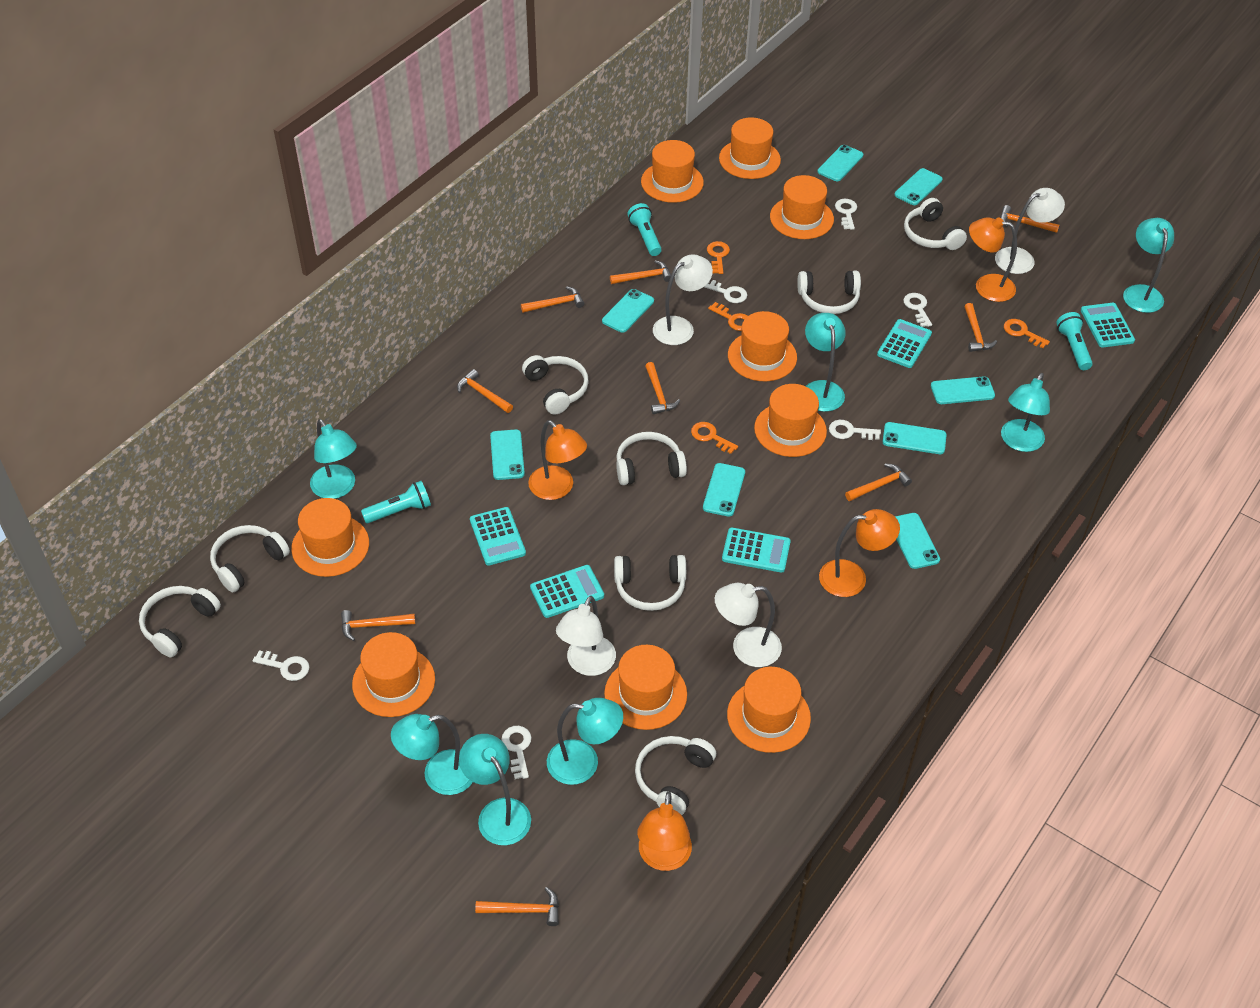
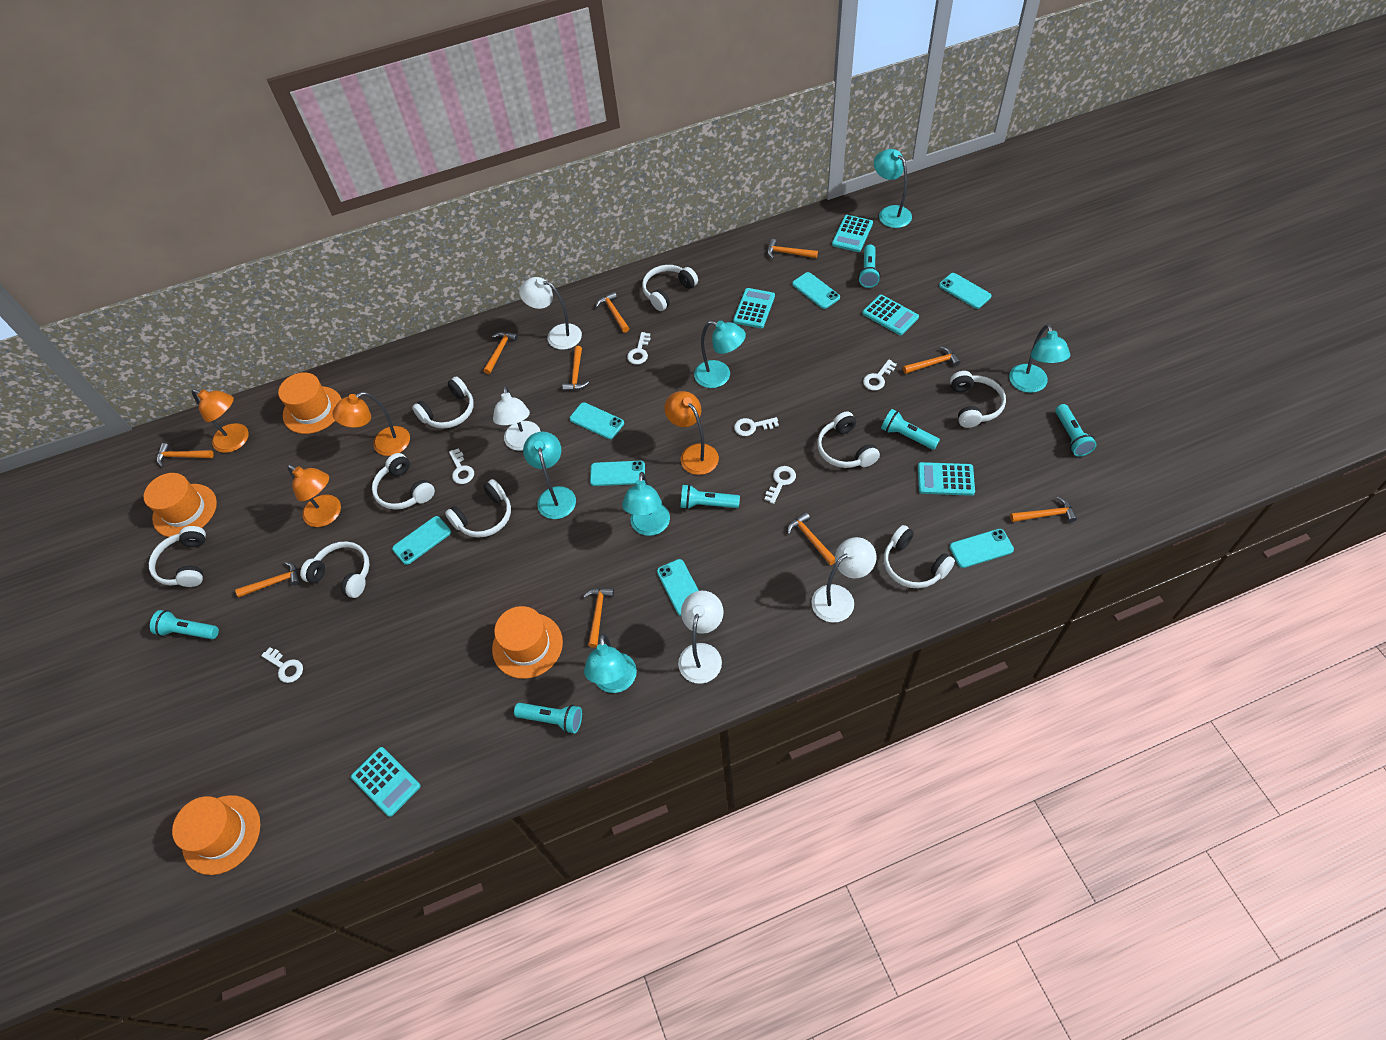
orange hammer: [341,610,415,641] [457,369,513,413] [475,887,559,926] [521,286,584,313] [610,260,671,284] [645,362,680,414] [845,464,912,501] [964,303,997,352] [1000,205,1059,233] = 9 -> [157,443,214,467] [235,562,300,597] [483,332,518,374] [562,346,589,391] [583,588,614,648] [595,292,629,333] [767,239,818,259] [788,512,835,565] [903,346,961,374] [1010,496,1077,522] = 10
orange hat: [291,498,369,577] [352,632,435,717] [604,645,687,730] [641,140,704,203] [719,117,781,179] [727,667,811,753] [728,311,797,381] [754,384,827,457] [770,175,834,239] = 9 -> [144,473,217,537] [172,795,260,875] [278,372,342,434] [492,606,563,679] = 4
orange key: [691,422,738,454] [707,241,730,274] [708,302,748,331] [1004,319,1050,348] = 4 -> none = 0
turquoise flashlight: [361,481,431,523] [627,203,662,256] [1056,312,1093,370] = 3 -> [150,610,219,639] [514,703,582,733] [681,484,740,509] [858,244,880,288] [881,409,940,450] [1055,404,1097,456] = 6
turquoise lamp: [310,419,357,499] [391,714,473,795] [459,734,531,845] [547,698,623,785] [805,313,846,412] [1001,373,1050,452] [1123,218,1174,313] = 7 -> [523,432,576,519] [584,633,637,693] [622,472,670,536] [694,321,746,388] [874,149,912,228] [1009,324,1070,393] = 6
turquoise phone: [490,430,525,480] [602,289,654,333] [703,463,745,517] [817,145,863,181] [883,422,947,454] [895,168,942,205] [895,513,940,569] [931,376,995,404] = 8 -> [392,516,451,565] [570,402,624,439] [590,461,645,486] [657,559,699,616] [792,272,840,309] [939,273,991,309] [949,529,1014,568] = 7
white headphones: [139,586,221,657] [210,525,290,593] [522,355,589,414] [614,555,686,611] [616,432,687,485] [635,736,716,815] [797,271,861,314] [904,198,967,250] = 8 -> [149,526,206,587] [300,541,370,598] [372,453,435,510] [412,376,474,429] [445,479,511,538] [642,265,698,311] [817,411,880,468] [884,525,955,588] [950,371,1006,428] = 9

